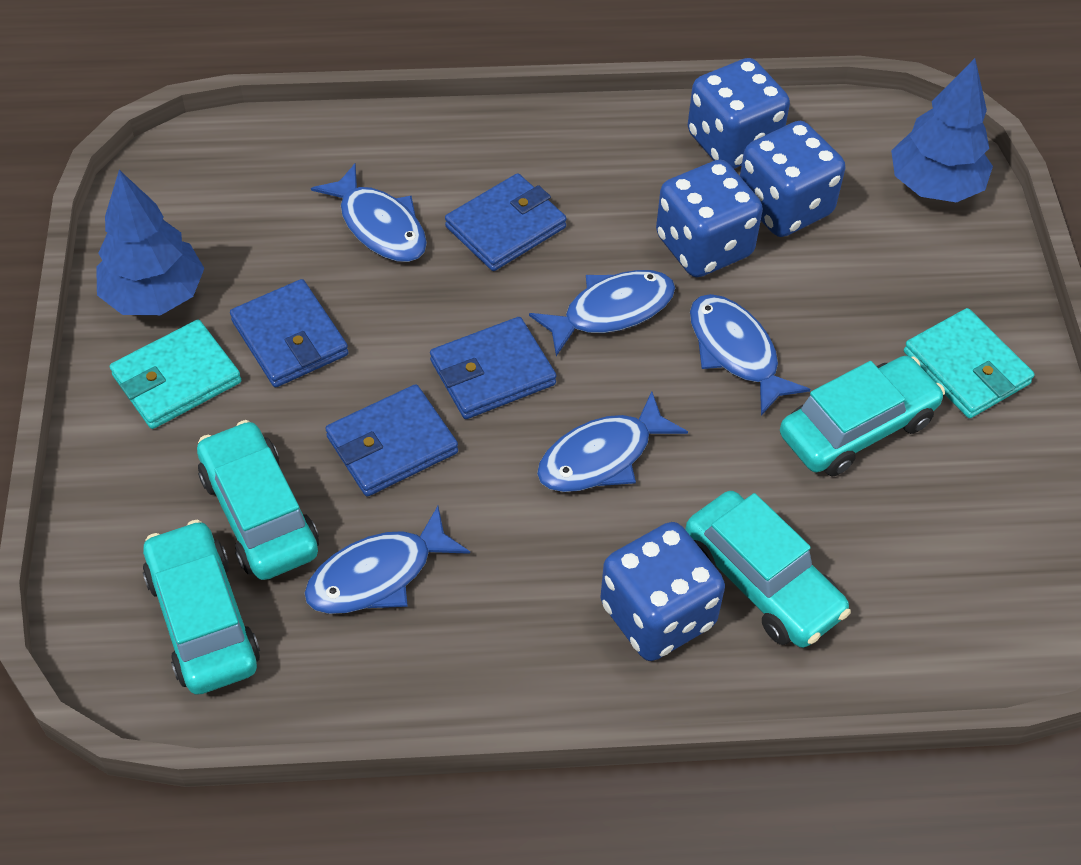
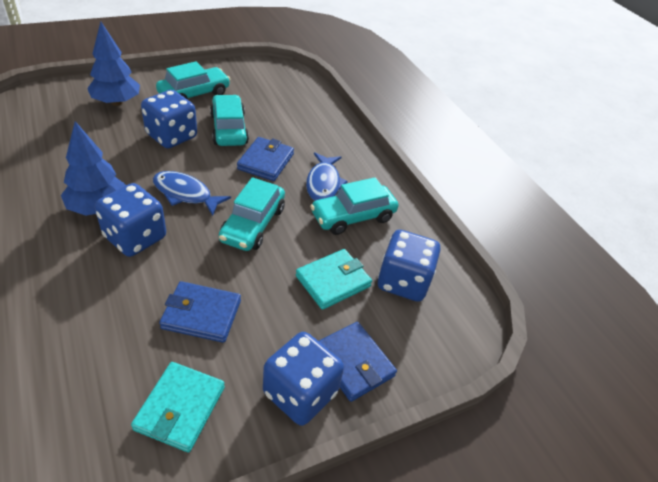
blue fish: [305,506,470,614] [311,164,427,262] [529,270,675,356] [537,391,688,492] [690,294,810,416] = 5 -> [153,171,231,216] [306,152,348,201] = 2
blue wallet: [230,279,349,387] [325,384,458,496] [430,317,556,419] [445,173,567,271] = 4 -> [159,281,241,343] [237,137,294,181] [319,322,397,402] = 3

